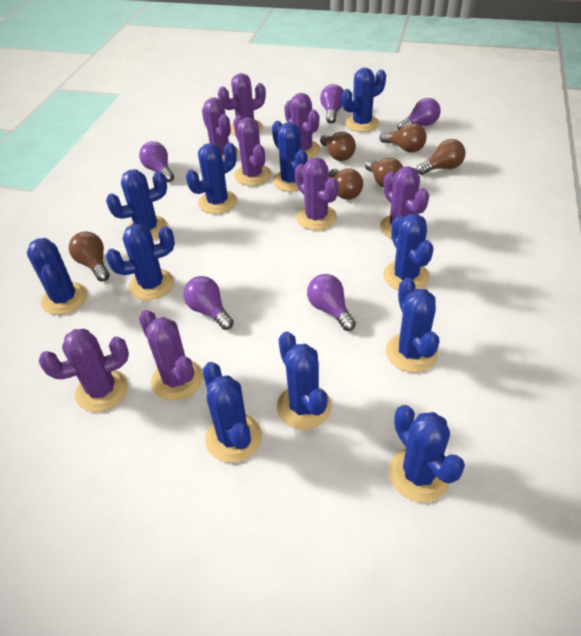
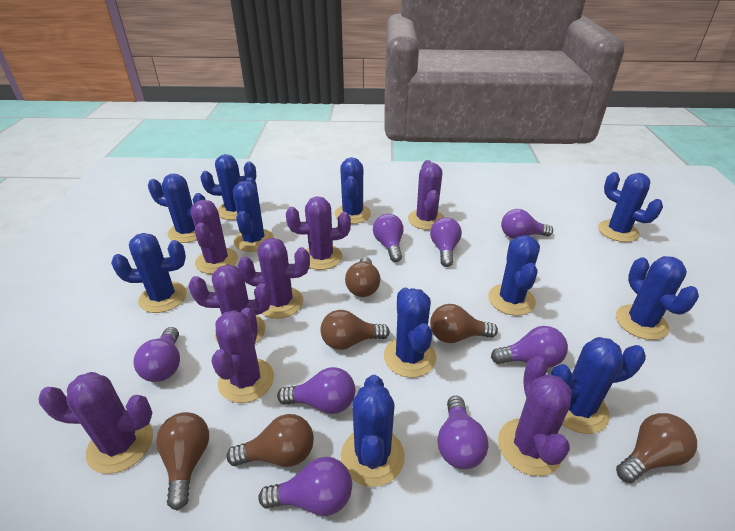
purple light bulb: [139,141,174,182] [183,276,234,330] [307,274,356,331] [320,84,344,124] [397,98,441,130] = 5 -> [134,327,180,382] [258,457,352,516] [277,367,355,414] [373,214,403,262] [430,217,462,267] [437,396,488,469] [491,326,568,368] [501,209,553,239] = 8

